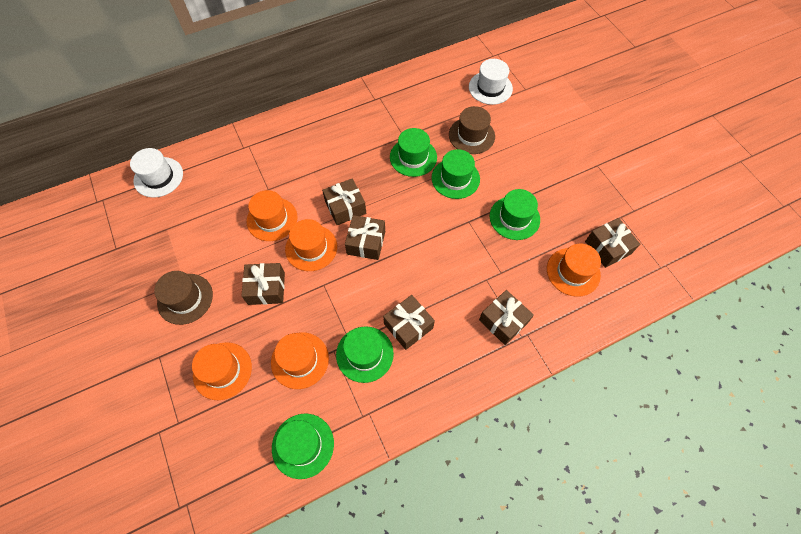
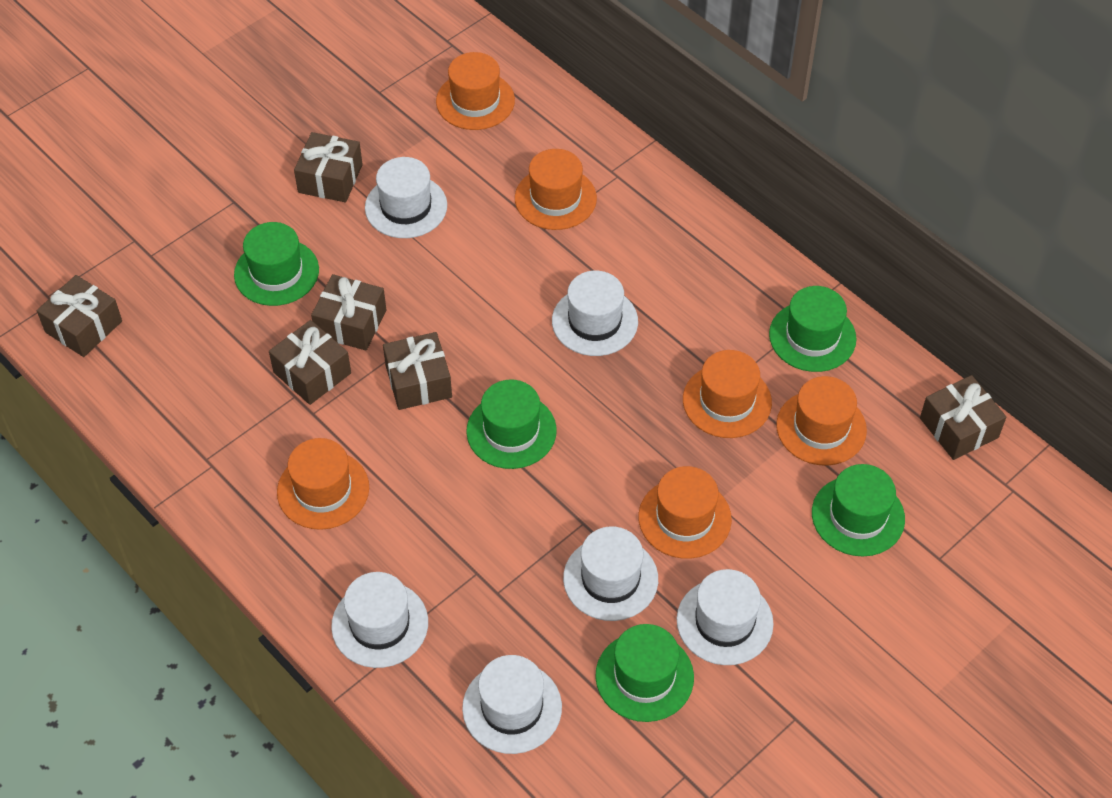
brown hat: [154,271,213,325] [449,106,495,154] = 2 -> none = 0
orange hat: [192,342,252,400] [247,190,298,241] [271,332,329,389] [285,219,337,271] [547,244,601,297] = 5 -> [277,438,369,530] [436,52,515,130] [515,149,597,230] [638,466,732,559] [683,350,772,438] [776,376,867,466] = 6
white hat: [130,148,183,198] [469,59,513,105] = 2 -> [331,572,428,668] [365,157,447,238] [462,655,562,754] [552,271,638,356] [563,526,658,621] [677,569,774,665] = 6

